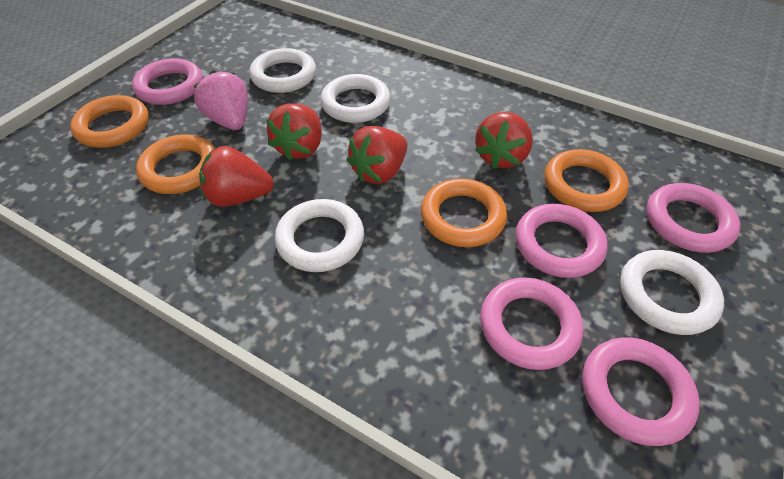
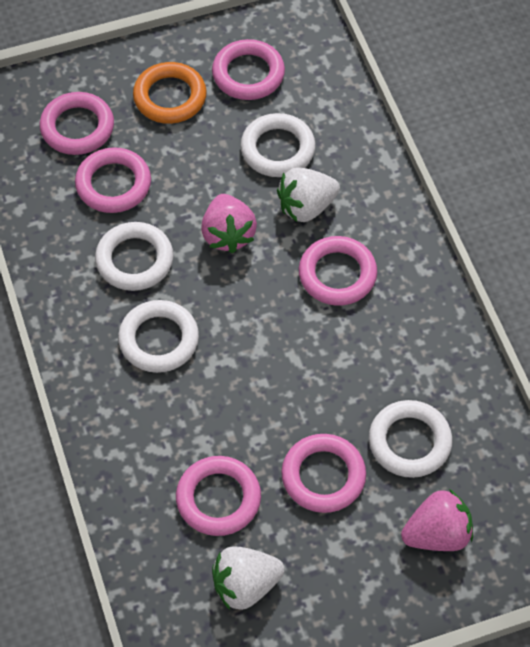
orange ring: [70,95,149,148] [136,134,215,194] [421,179,507,247] [545,149,629,212] = 4 -> [133,62,207,124] = 1
pink ring: [132,58,203,105] [480,277,584,370] [515,204,608,278] [583,337,700,446] [646,183,741,253] = 5 -> [40,92,114,155] [75,147,151,213] [176,456,261,536] [212,39,285,100] [281,434,366,513] [299,236,377,306] = 6
pink strawberry: [194,70,248,130] = 1 -> [201,194,257,253] [401,489,473,551] = 2
red strawberry: [199,146,274,207] [266,104,322,160] [347,126,407,184] [475,112,533,169] = 4 -> none = 0
white strawberry: none = 0 -> [212,547,285,610] [277,167,340,222] = 2

